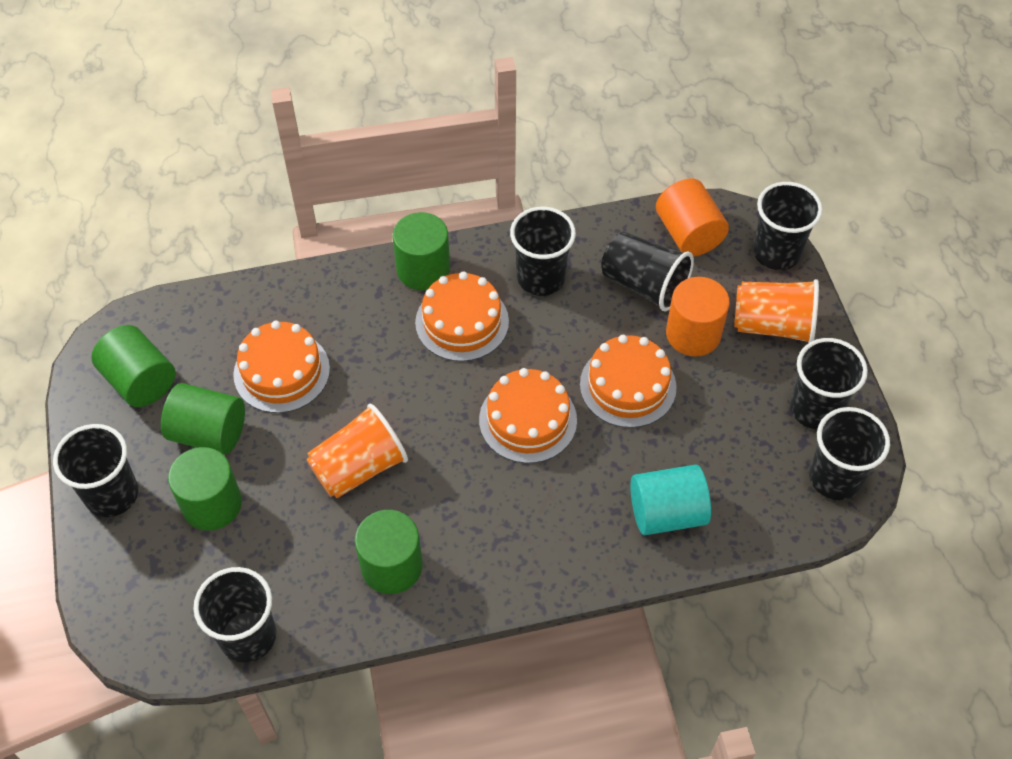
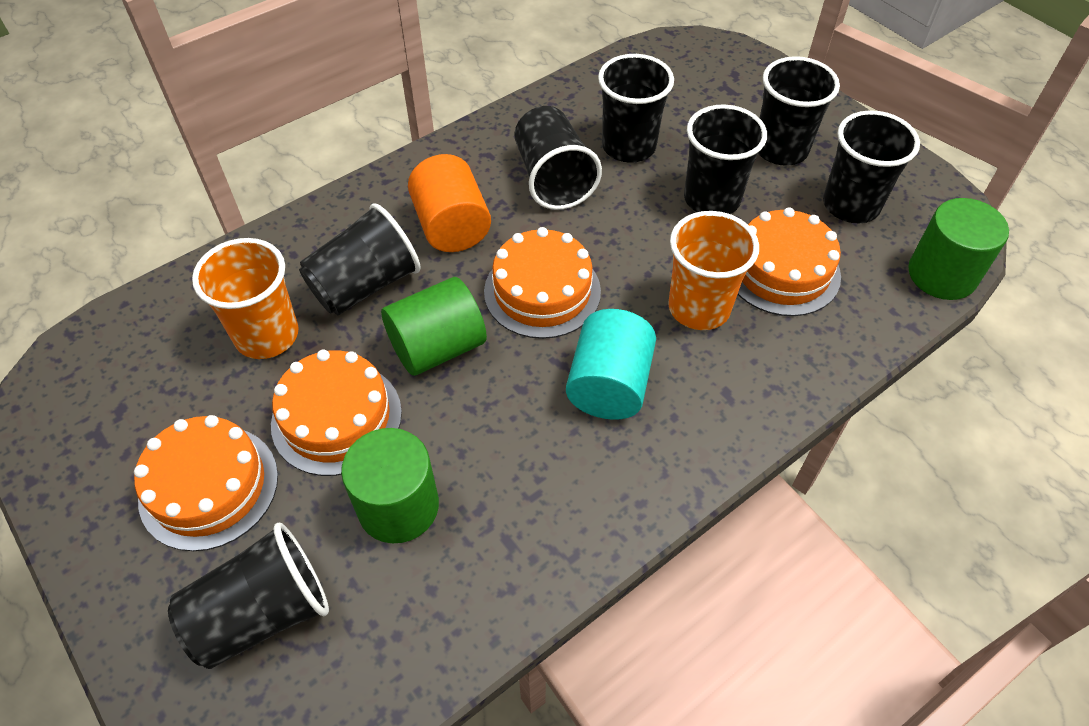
green cylinder: [91,325,176,407] [161,383,245,455] [168,447,242,531] [355,510,423,594] [393,212,450,291] = 5 -> [341,428,439,543] [381,277,487,376] [908,198,1009,300] = 3
orange cylinder: [656,178,729,257] [666,277,730,357] = 2 -> [408,154,491,252] = 1

